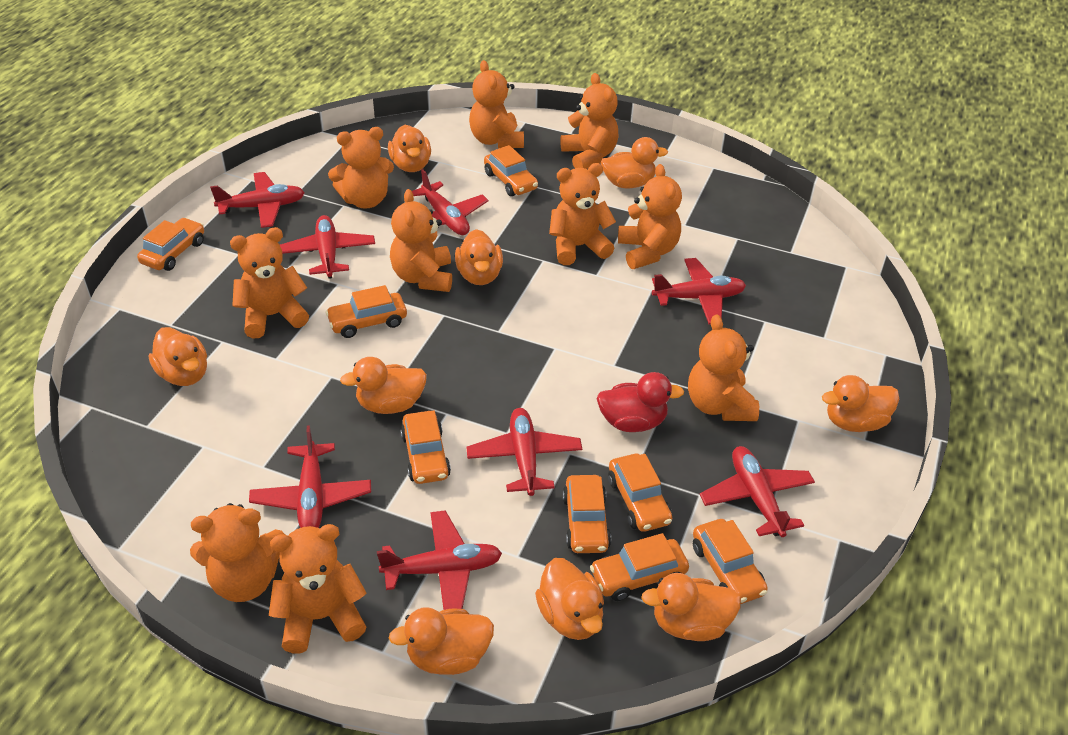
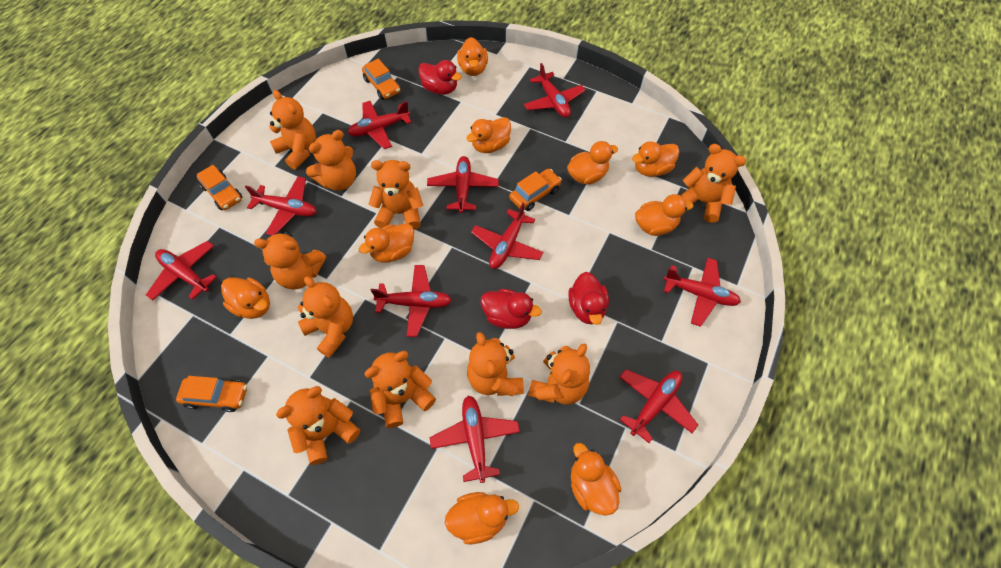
orange car: [137,218,204,271] [325,285,407,338] [400,410,451,484] [484,145,538,196] [563,475,611,553] [590,533,689,601] [608,454,672,532] [693,519,768,604] = 8 -> [176,376,247,412] [197,165,242,210] [362,59,400,99] [509,169,562,211] = 4
red duck: [597,372,684,432] = 1 -> [418,60,462,95] [481,289,541,329] [568,272,609,325] = 3
red plane: [210,172,305,228] [249,425,371,528] [280,215,375,279] [377,510,502,610] [412,169,488,235] [466,408,582,496] [652,258,746,325] [700,446,815,537] = 8 -> [146,241,217,301] [245,176,316,236] [348,101,412,149] [371,265,452,337] [427,156,499,213] [430,395,520,483] [471,202,544,269] [524,63,585,118] [619,369,698,443] [664,258,741,327] = 10

